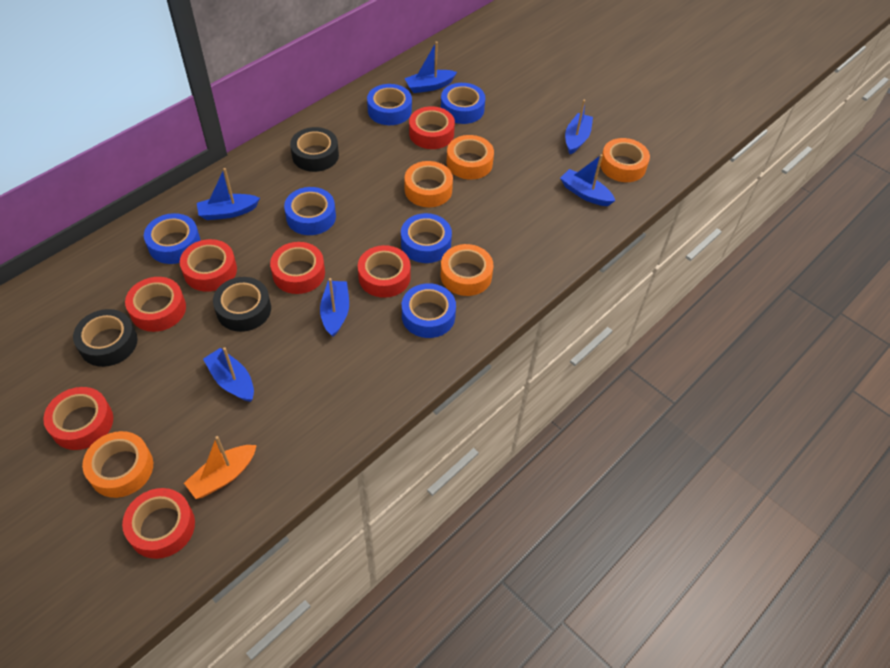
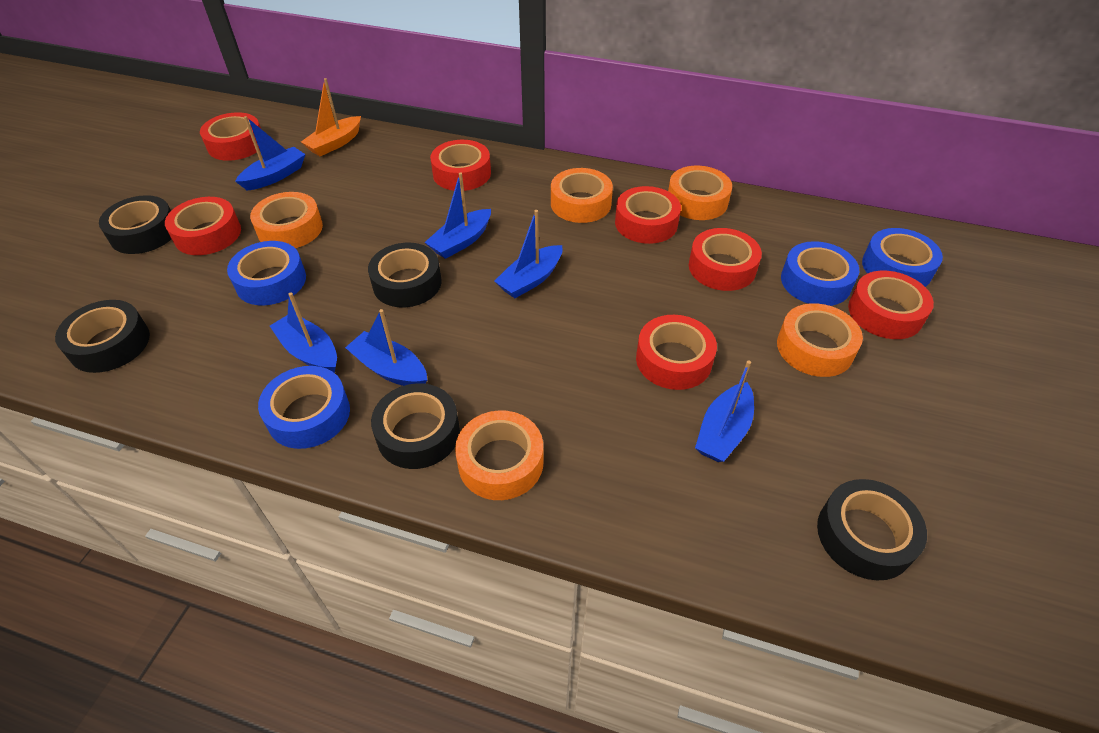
black tape: [73,309,138,367] [213,277,271,332] [290,127,339,172] = 3 -> [55,300,150,373] [99,195,171,254] [368,243,442,307] [371,383,460,469] [817,479,927,580] = 5
blue tape: [144,213,201,264] [284,187,336,235] [367,84,412,125] [401,213,452,263] [402,283,456,338] [441,83,485,124] = 6 -> [227,241,306,305] [258,366,350,449] [781,241,859,306] [862,228,943,287] = 4

